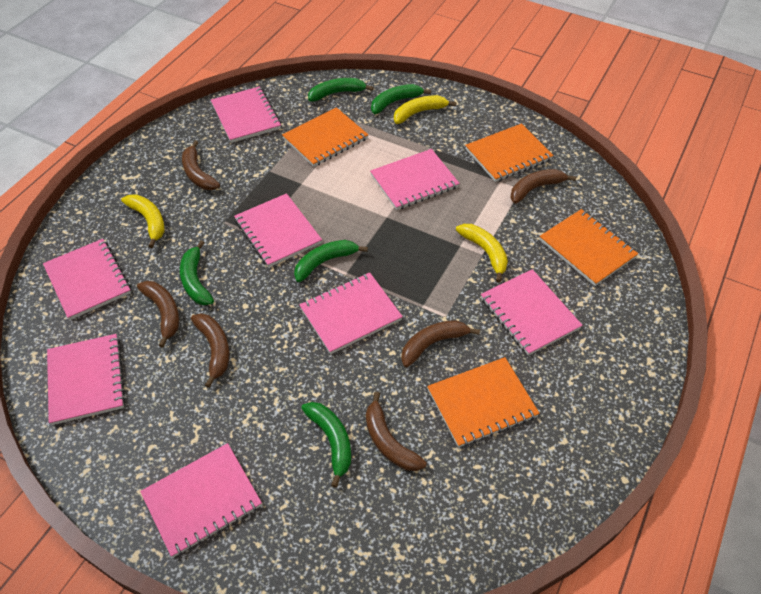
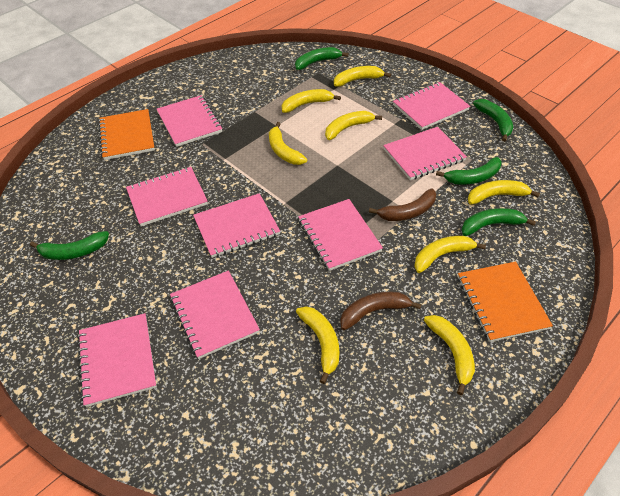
brown banana: [137,281,179,348] [182,140,220,190] [191,313,230,388] [366,392,427,471] [401,320,480,367] [510,169,576,204] = 6 -> [340,292,422,330] [369,189,436,221] = 2
orange notebook: [282,107,368,167] [427,357,540,448] [465,123,554,182] [539,209,638,286] = 4 -> [98,109,155,160] [458,262,553,342] = 2
yellow banana: [121,194,165,248] [394,95,456,124] [456,224,508,283] = 3 -> [269,122,307,165] [282,89,341,113] [296,306,339,384] [325,111,382,140] [334,66,391,87] [414,236,486,273] [424,315,475,395] [468,180,540,205] = 8

